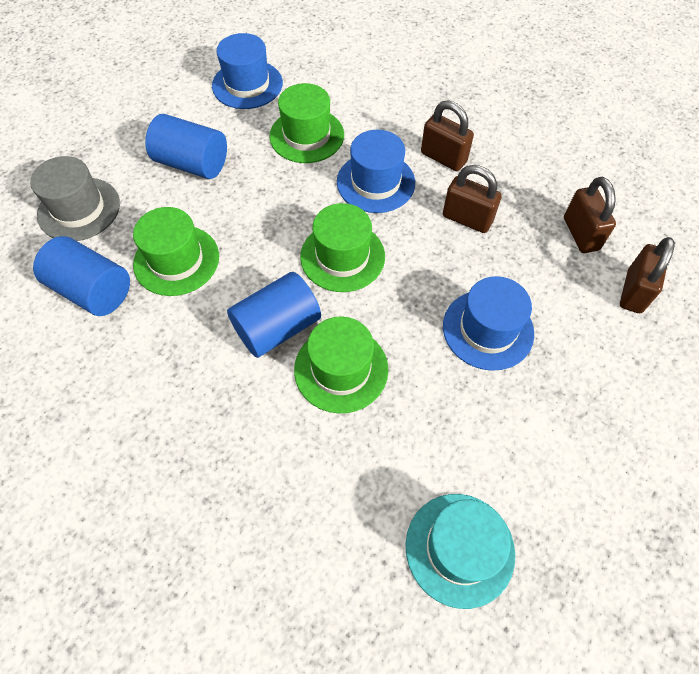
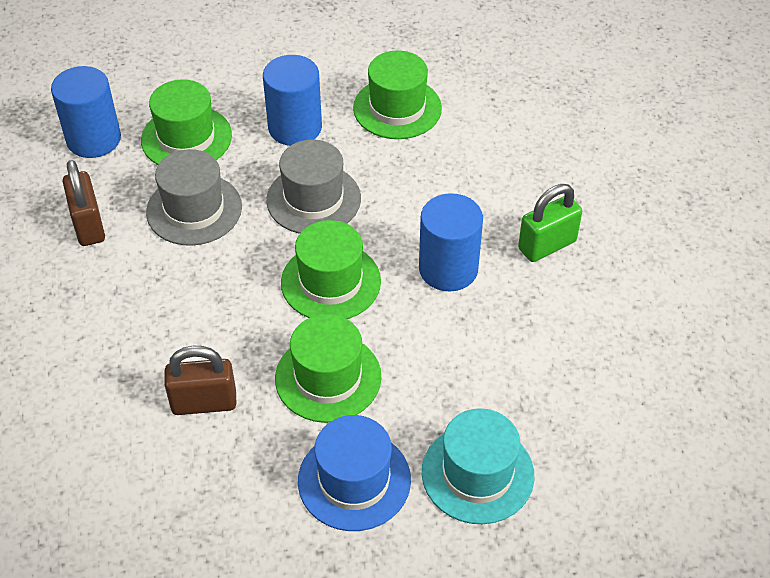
blue hat: [212,33,283,109] [337,130,415,213] [443,276,534,371] = 3 -> [298,415,411,531] = 1
brown padlock: [421,100,474,171] [443,165,502,233] [564,177,616,253] [620,237,675,313] = 4 -> [63,160,105,246] [164,346,236,415] = 2
green padlock: none = 0 -> [518,184,582,262] = 1
grey hat: [30,156,120,241] = 1 -> [146,149,242,246] [266,139,361,234] = 2

